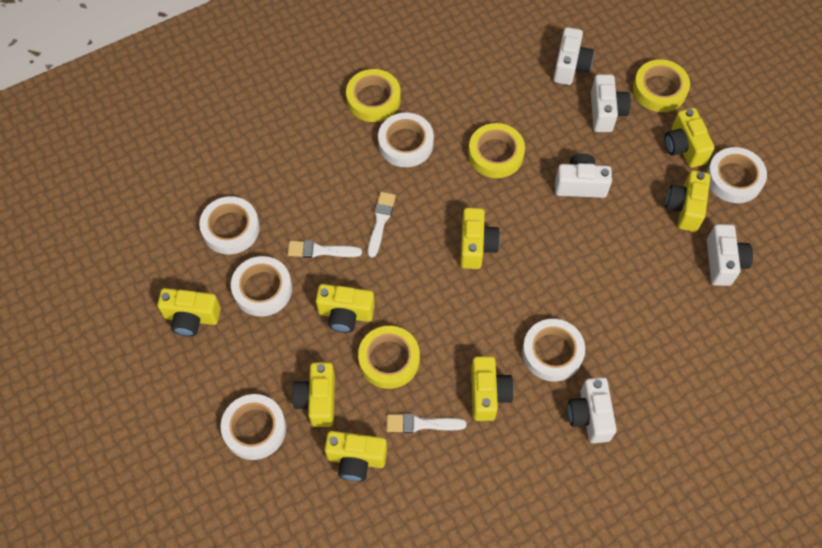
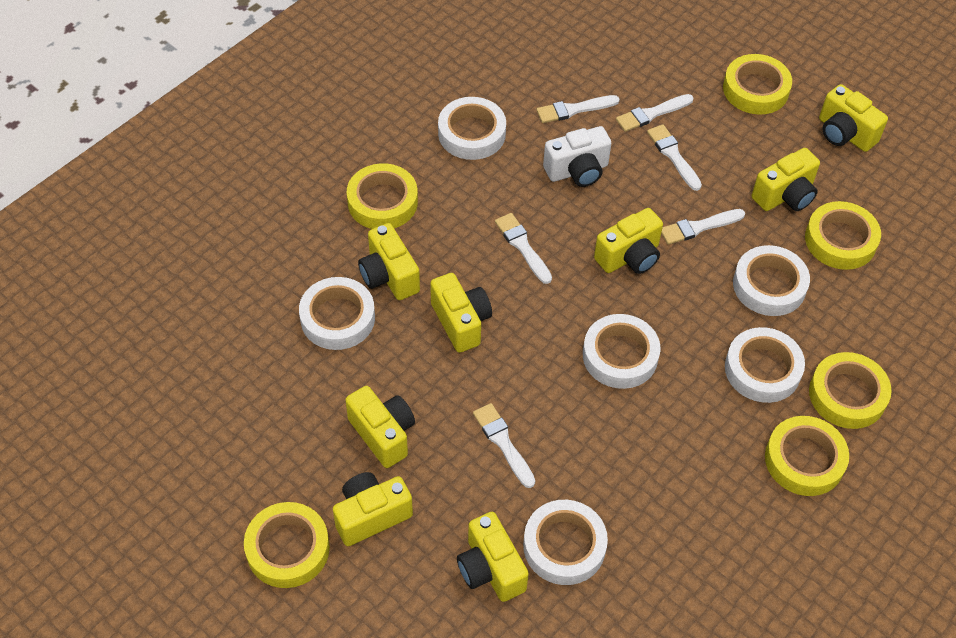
white brush: [288,240,362,258] [368,192,396,258] [387,414,467,433] = 3 -> [473,403,535,488] [495,213,552,284] [536,95,619,123] [616,94,694,132] [647,124,702,191] [661,209,745,245] = 6
white camera: [553,27,594,85] [555,154,612,198] [568,377,617,443] [591,74,631,132] [707,224,753,286] = 5 -> [543,126,611,187] = 1
yellow tape: [346,69,401,122] [358,326,420,389] [468,123,525,178] [633,59,690,112] = 4 -> [244,502,330,588] [347,163,418,229] [723,54,792,115] [765,416,849,496] [805,201,881,270] [809,352,892,429] = 6

